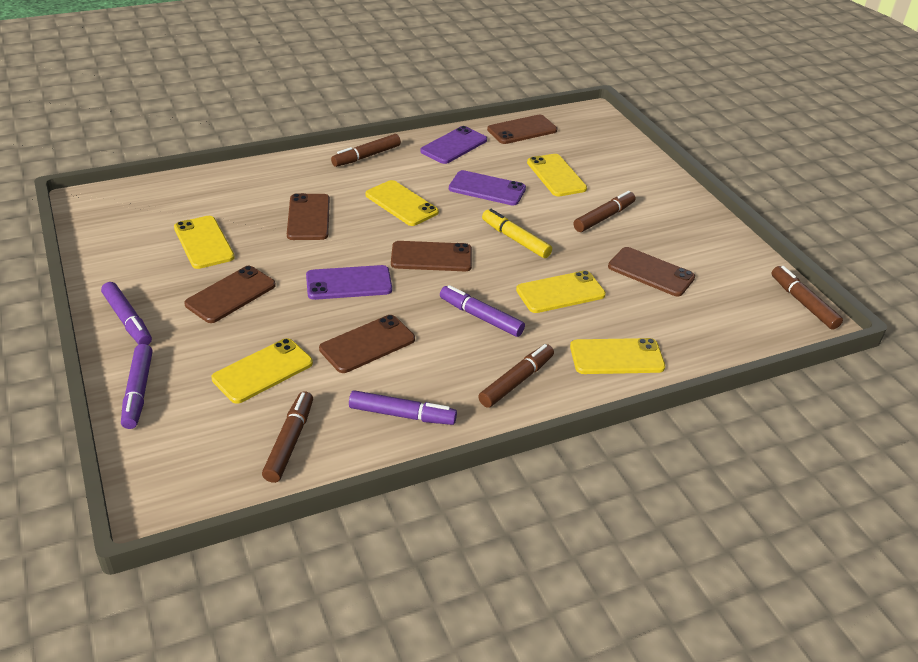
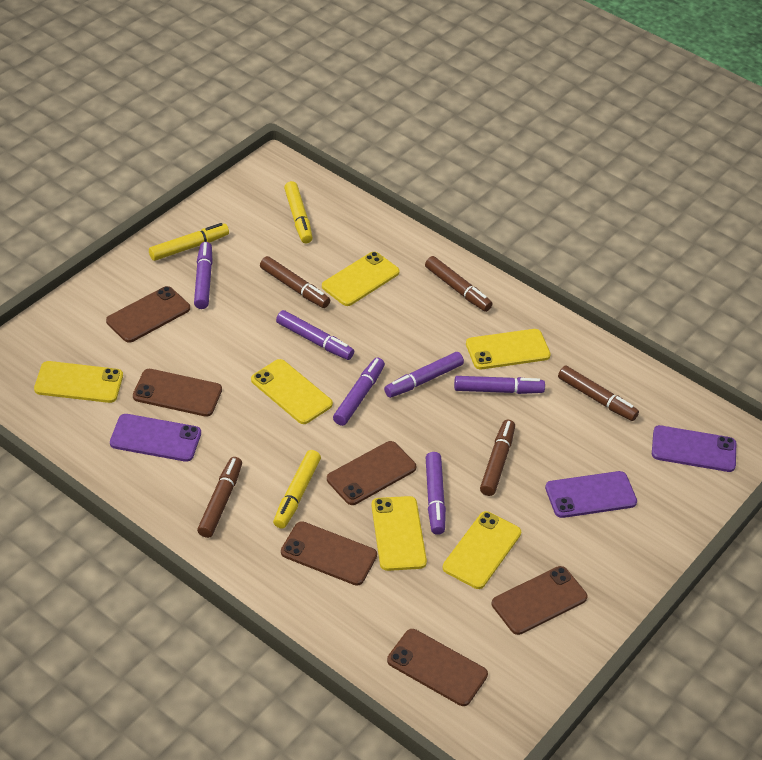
purple marker: [101,282,152,345] [121,344,153,429] [349,390,457,425] [440,285,525,337] = 4 -> [194,242,213,309] [276,310,354,360] [333,358,385,426] [384,352,464,398] [425,452,446,535] [454,376,545,394] = 6
yellow marker: [482,209,552,258] = 1 -> [149,223,229,261] [273,450,321,529] [284,181,313,243] = 3

